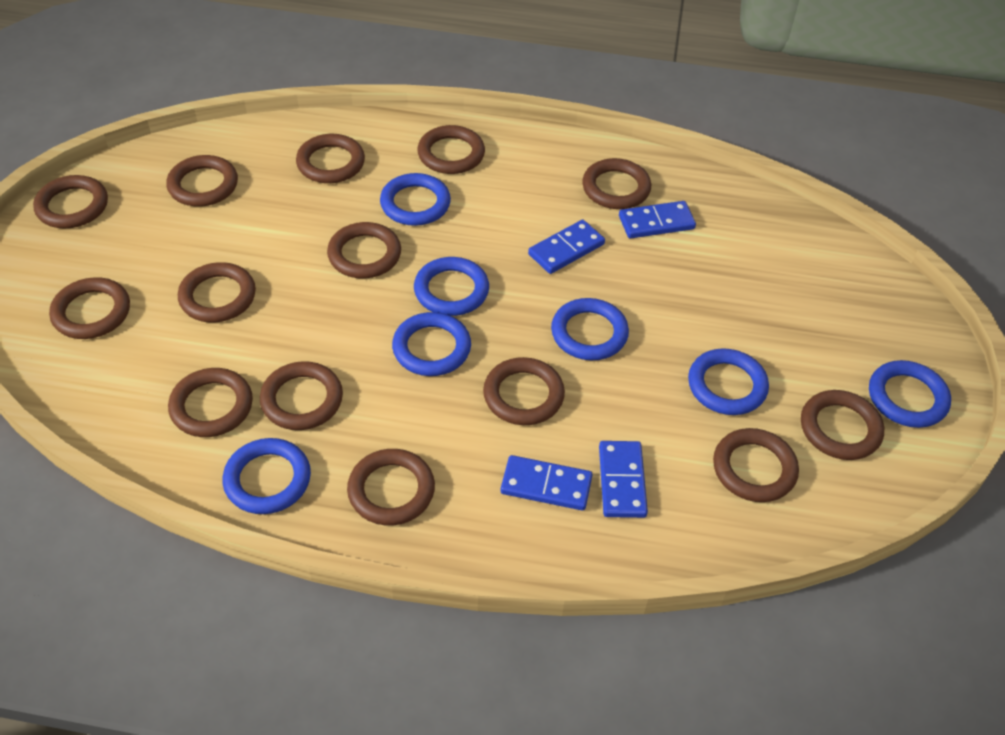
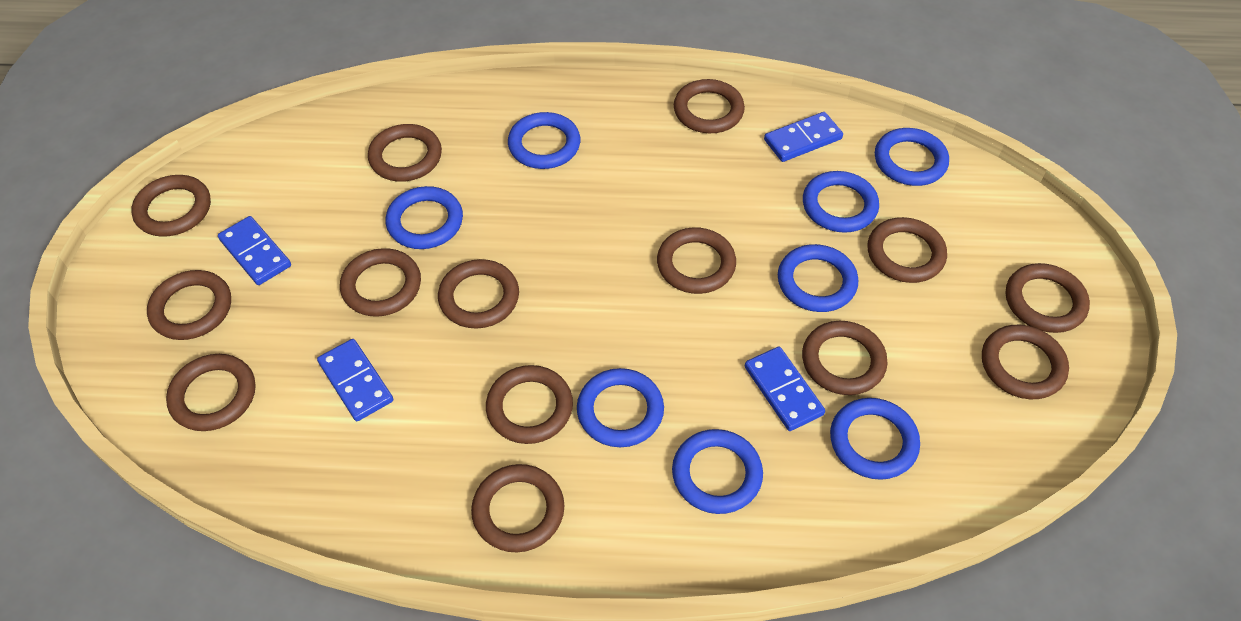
blue ring: [222,438,311,514] [380,173,451,226] [392,312,471,376] [414,257,489,316] [551,298,629,360] [688,348,769,415] [869,360,951,428] = 7 -> [386,186,463,249] [508,112,580,169] [577,368,664,447] [672,429,763,514] [778,244,858,312] [803,171,879,233] [830,398,920,480] [875,128,949,186] = 8

